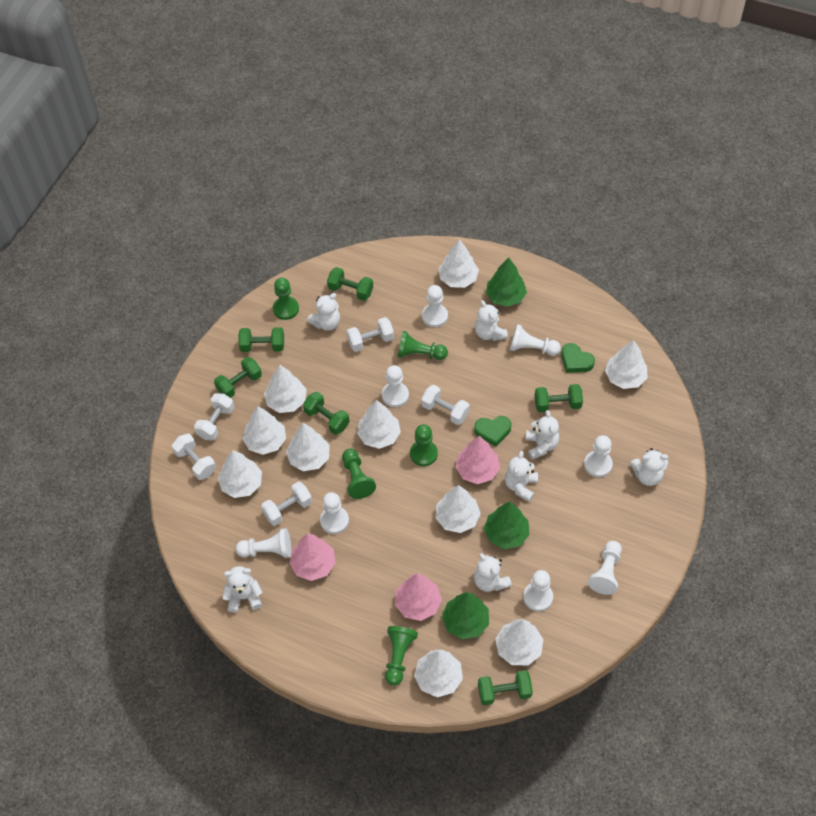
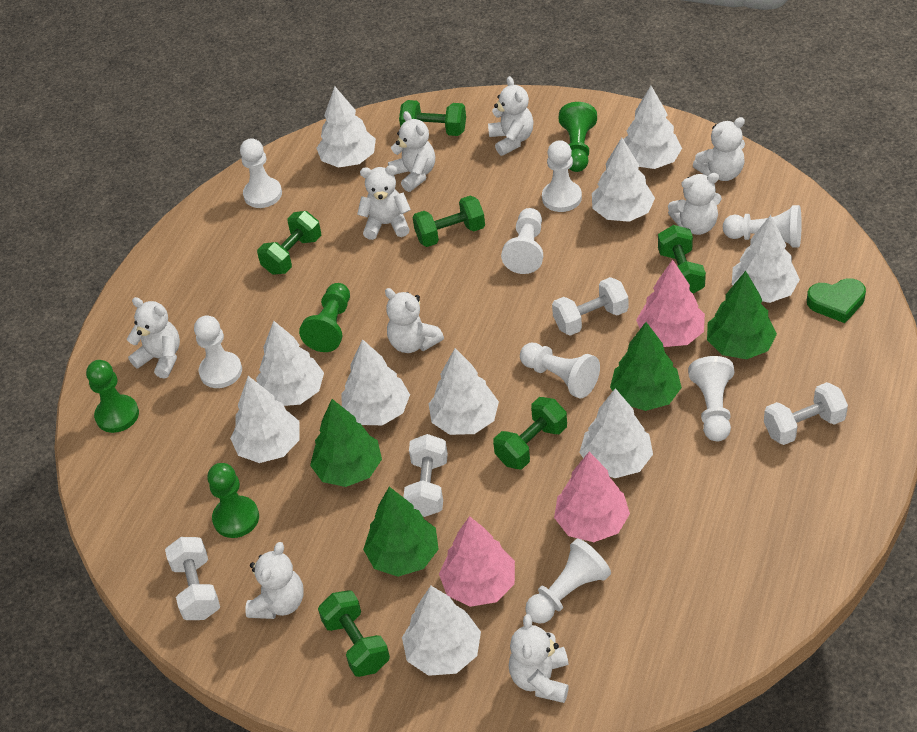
green heart: [474,416,511,447] [561,343,595,373] = 2 -> [807,278,866,323] = 1
green pawn: [273,278,299,320] [342,449,376,499] [385,626,418,686] [397,331,448,360] [410,424,438,466] = 5 -> [86,360,139,433] [207,463,259,538] [299,283,350,352] [559,102,597,172] = 4
green tree: [442,592,489,639] [484,502,530,549] [486,257,527,307] = 3 -> [310,399,382,487] [363,487,439,577] [610,322,682,411] [707,271,777,359] = 4
white dumbbell: [172,434,216,480] [194,393,235,440] [261,481,312,526] [347,317,394,352] [421,385,470,425] = 5 -> [165,537,220,620] [403,434,448,517] [552,277,628,336] [764,382,848,445] = 4
white teddy bear: [222,566,262,613] [307,293,340,331] [474,553,512,592] [475,300,508,341] [505,451,538,502] [526,410,559,460] [630,448,668,486] = 7 -> [127,297,180,378] [245,542,304,619] [357,165,411,240] [385,288,444,353] [388,111,435,192] [488,76,534,156] [509,614,569,703] [668,173,722,235] [693,117,745,181] = 9

